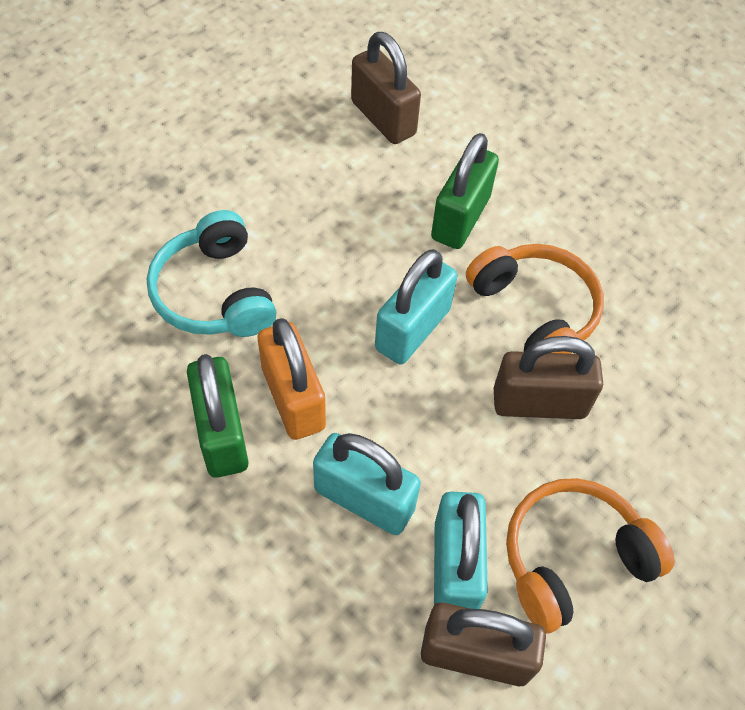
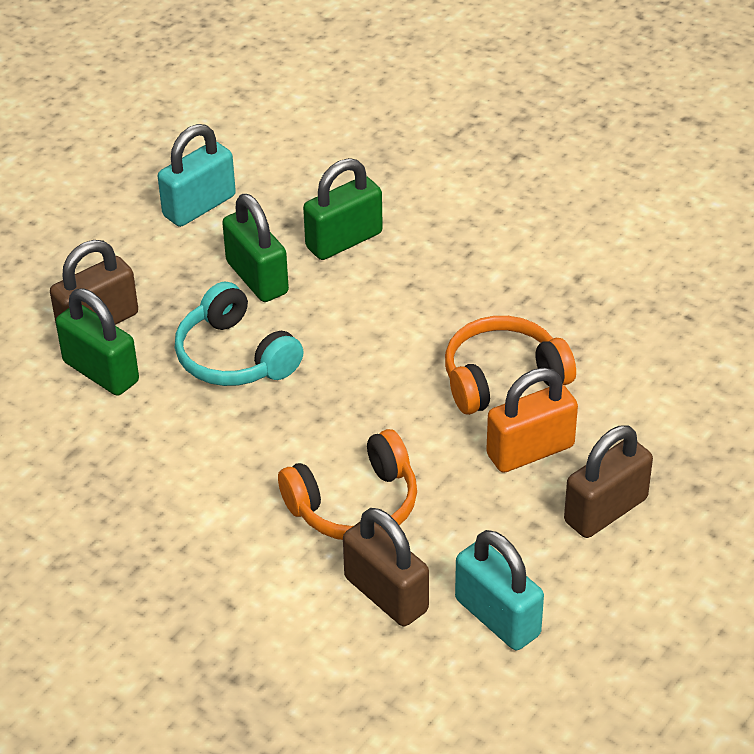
green padlock: [187,354,249,478] [431,133,499,249] = 2 -> [56,288,139,396] [222,194,289,302] [303,158,383,260] = 3
turquoise padlock: [313,433,421,535] [375,249,457,364] [434,492,488,609] = 3 -> [158,124,236,227] [455,530,544,650] = 2

